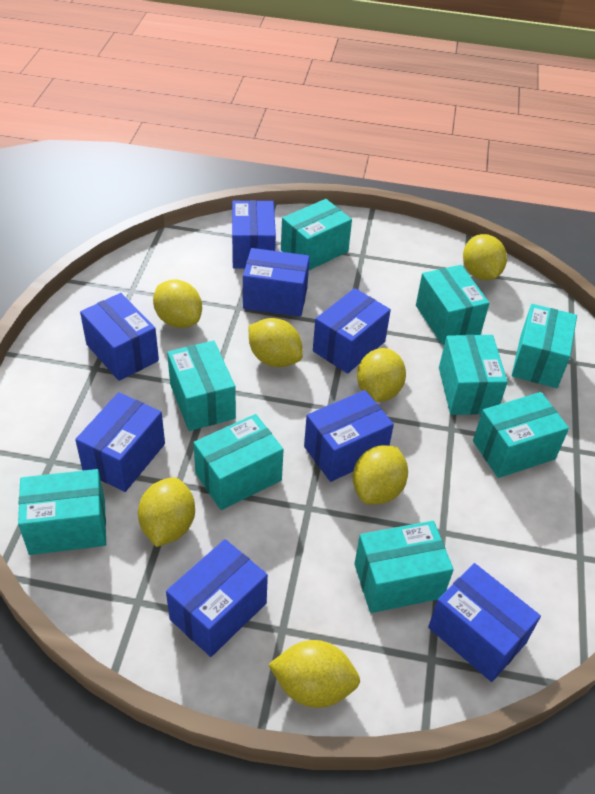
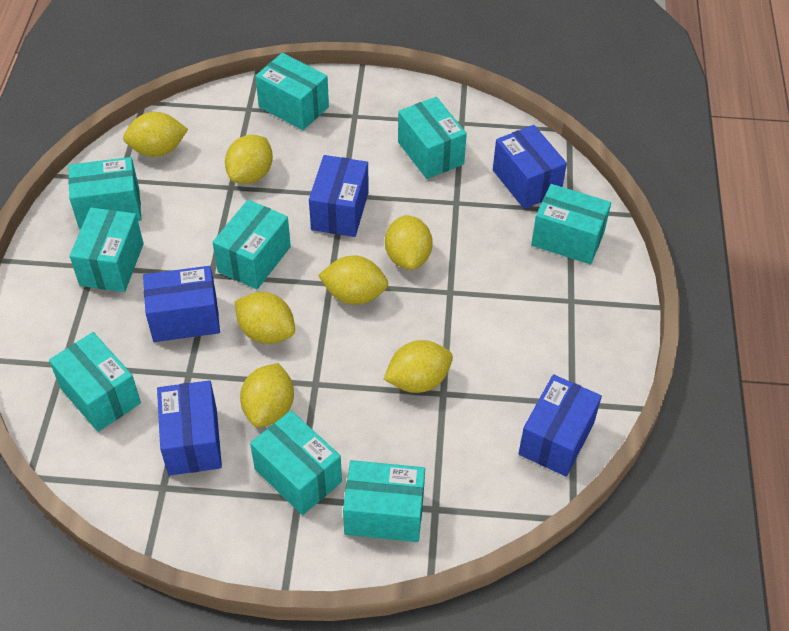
blue box: [75,392,165,492] [80,293,159,381] [166,539,268,657] [232,200,276,269] [243,248,310,317] [304,390,394,482] [313,288,391,374] [428,563,541,682] = 8 -> [143,266,220,342] [157,380,222,476] [309,155,369,237] [493,125,567,209] [519,374,602,477] = 5

